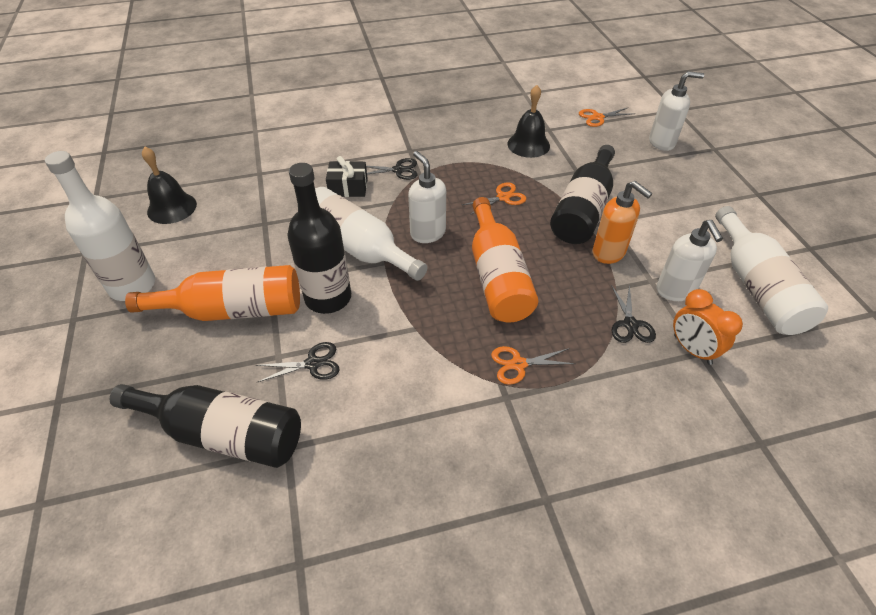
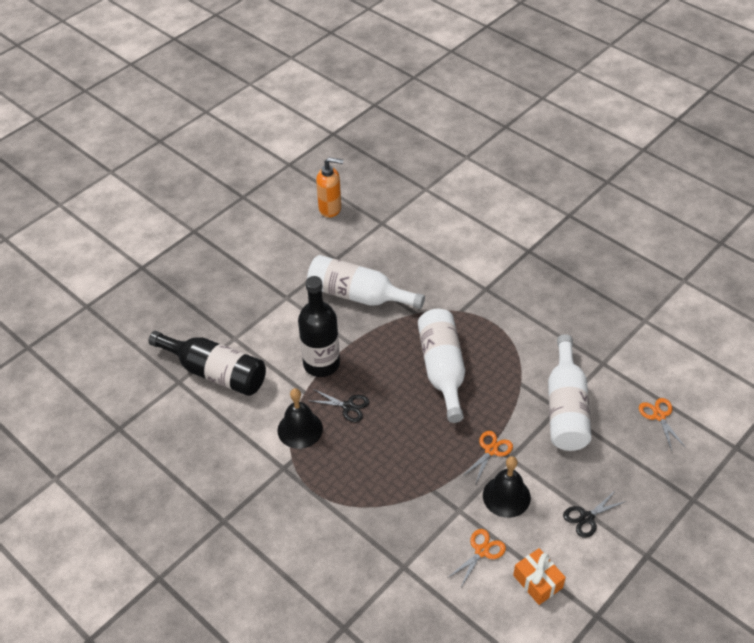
black bottle: [110,384,301,468] [287,163,351,314] [550,145,615,244] = 3 -> [148,331,266,396] [298,276,340,377] = 2
black gift: [326,156,368,197] = 1 -> none = 0
black scissors: [256,342,340,382] [366,158,417,180] [611,284,656,343] = 3 -> [310,389,369,422] [563,490,626,538] = 2
orange bottle: [125,265,300,321] [472,197,538,322] = 2 -> none = 0
orange clock: [673,289,743,365] = 1 -> none = 0
orange gift: none = 0 -> [513,548,566,605] = 1
white soap dispenser: [408,151,446,243] [649,71,704,151] [657,220,723,301] = 3 -> none = 0

